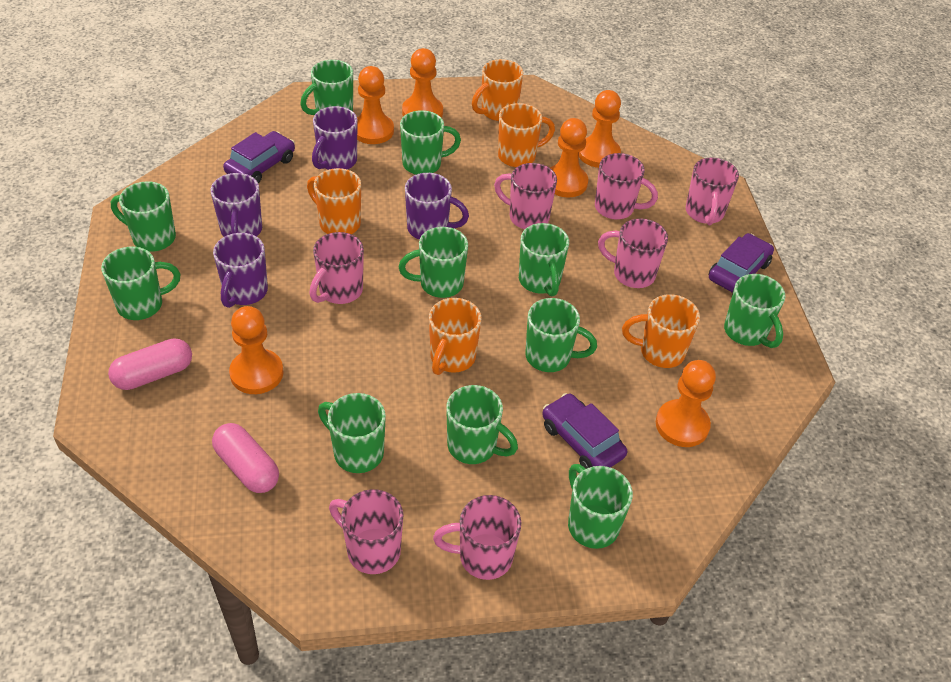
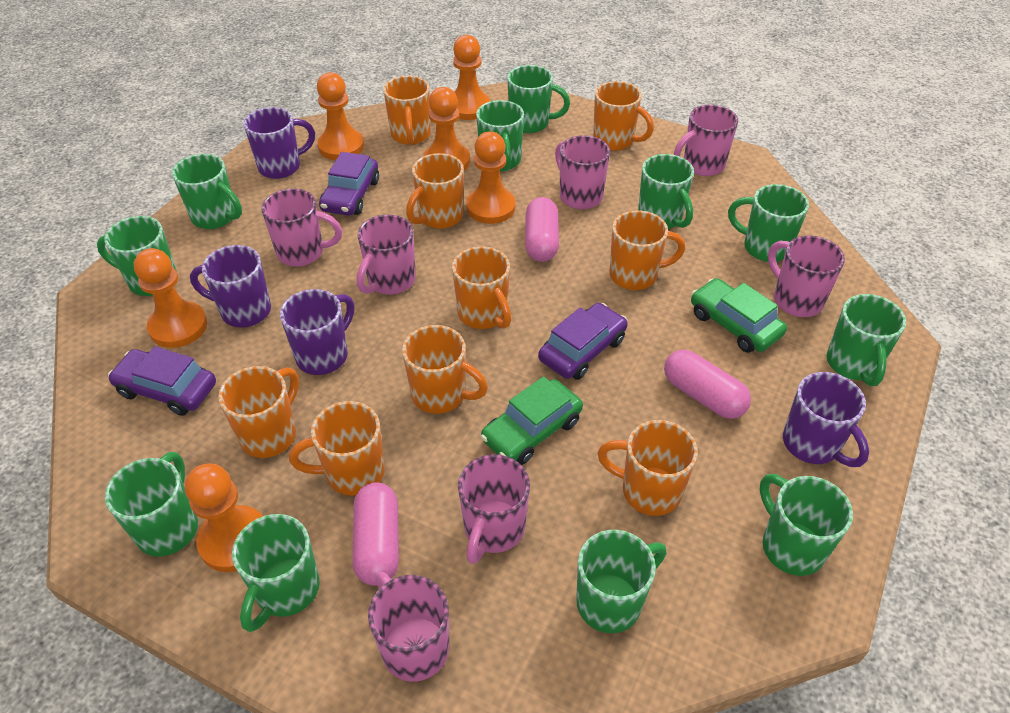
green car: none = 0 -> [481,376,583,465] [691,278,787,353] = 2
orange mug: [307,168,361,234] [429,298,482,375] [472,59,524,121] [498,103,555,167] [622,294,700,368] = 5 -> [218,366,299,458] [289,401,385,496] [383,76,431,145] [402,325,488,414] [406,153,464,229] [452,246,511,329] [593,81,654,151] [598,420,698,516] [610,210,685,290] = 9
pink capsule: [108,338,192,390] [212,423,279,493] = 2 -> [353,483,399,585] [525,197,559,262] [664,350,751,419] = 3

